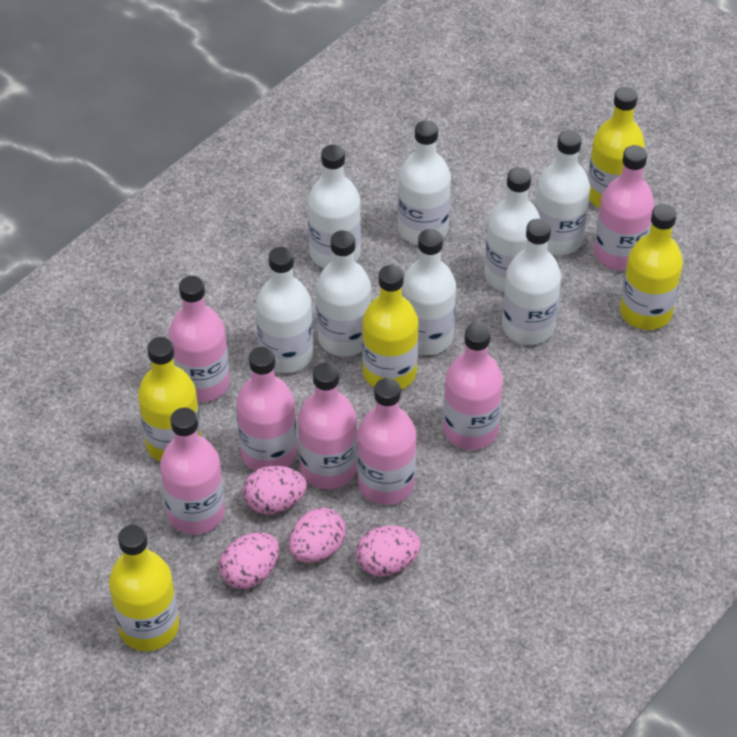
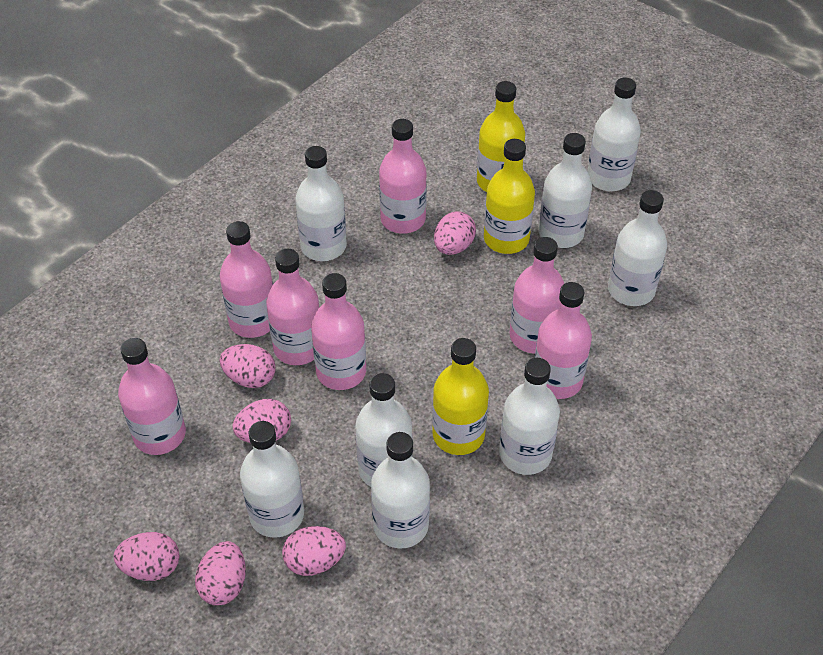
pink egg: [219,532,279,589] [243,466,307,514] [289,508,346,563] [356,526,421,577] = 4 -> [114,532,180,581] [195,541,246,606] [220,344,276,388] [232,399,291,443] [282,526,346,576] [434,211,476,255] = 6
yellow bottle: [109,525,179,651] [138,337,202,461] [362,265,419,389] [588,87,645,208] [620,204,683,330] = 5 -> [432,338,489,455] [477,81,525,192] [484,139,535,254] = 3

